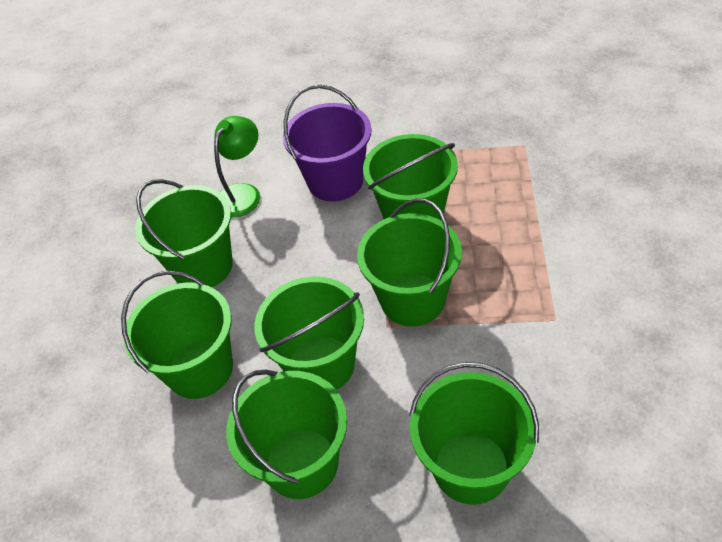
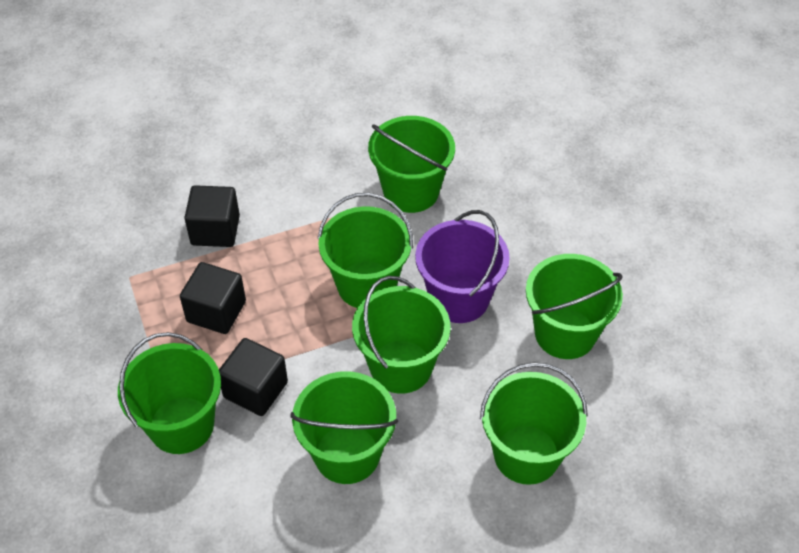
black cube: none = 0 -> [180,262,246,334] [184,185,240,247] [219,338,288,416] = 3
green lamp: [214,116,260,218] = 1 -> none = 0

